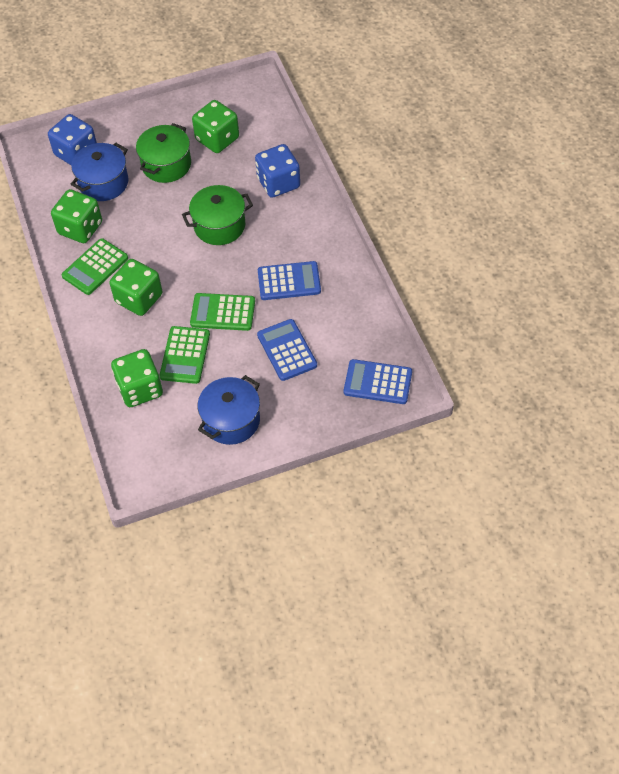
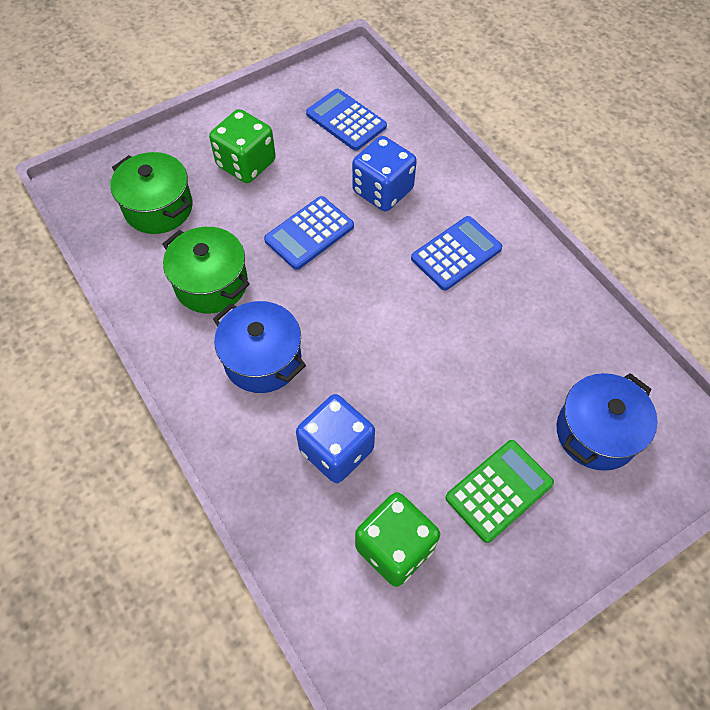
green calculator: [62,238,128,295] [159,326,210,384] [190,293,255,331] = 3 -> [446,440,554,543] = 1
green dice: [51,189,102,243] [109,259,163,316] [111,349,163,407] [192,100,239,153] = 4 -> [209,109,276,183] [355,492,440,587] = 2

